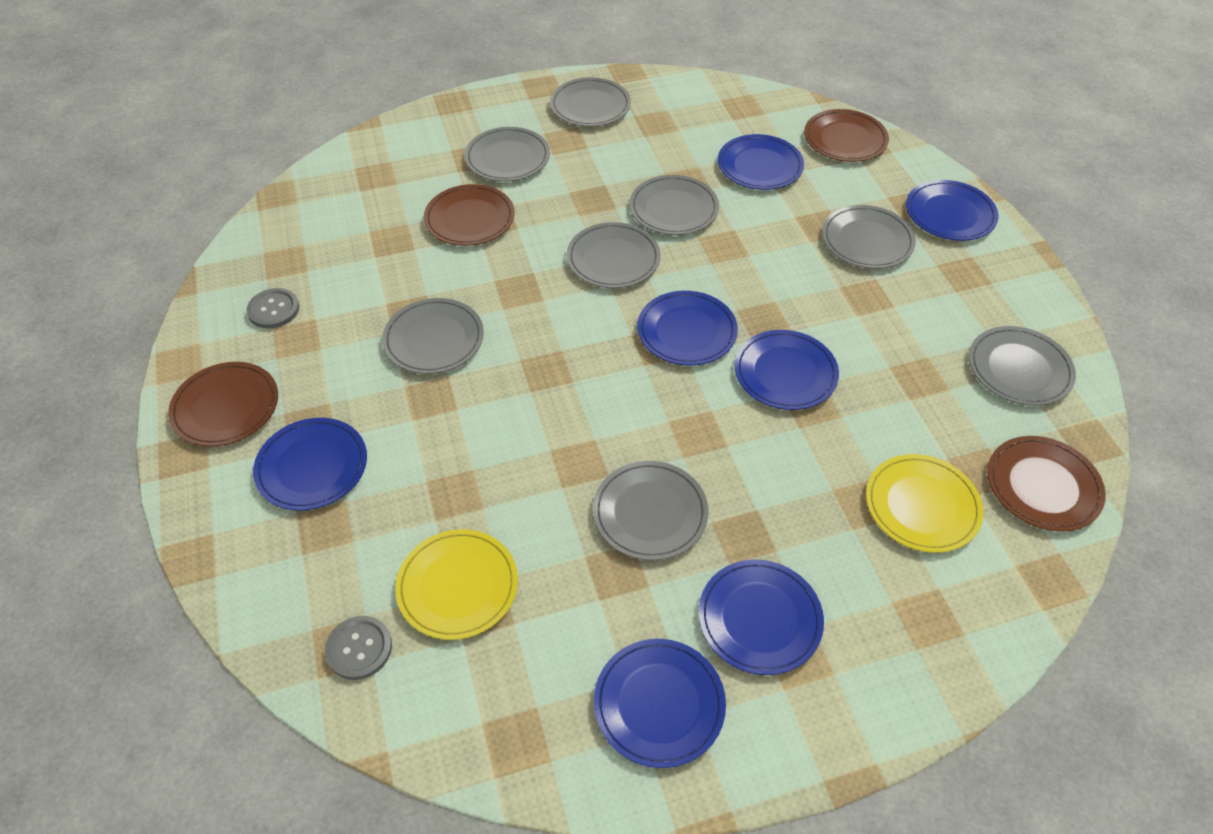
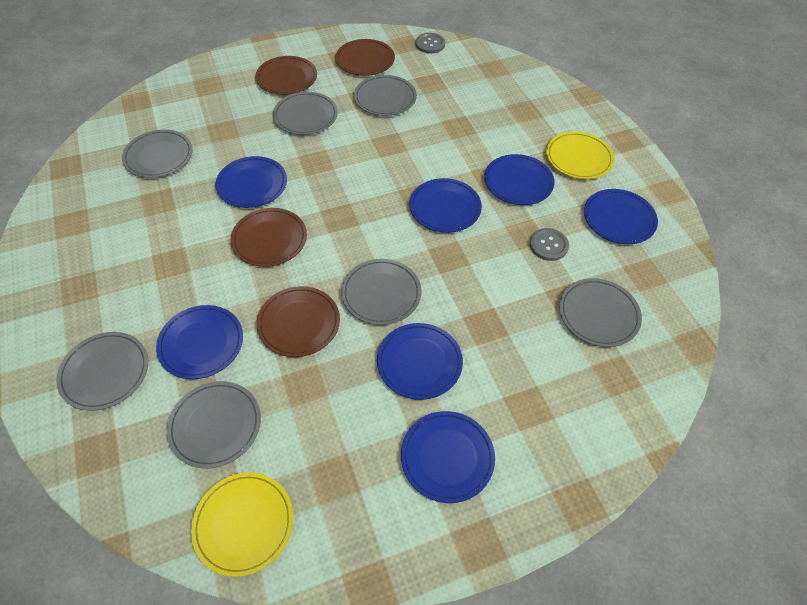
grey plate: [382,298,484,374] [464,127,550,181] [550,77,631,127] [567,222,661,288] [593,461,708,560] [629,175,719,235] [822,205,916,269] [969,326,1076,406] = 8 -> [56,332,148,411] [122,129,193,178] [167,381,261,468] [273,92,338,135] [341,259,421,325] [354,75,417,116] [559,278,642,347] = 7

